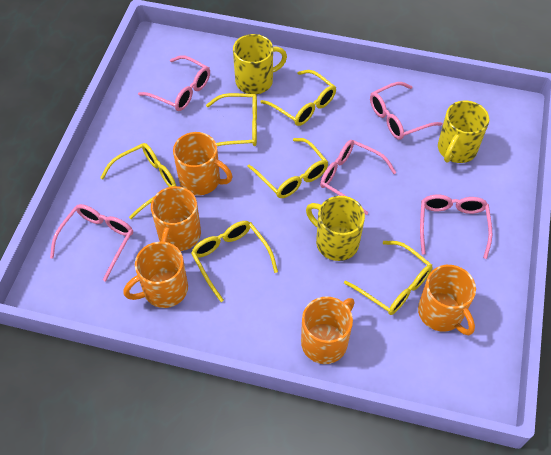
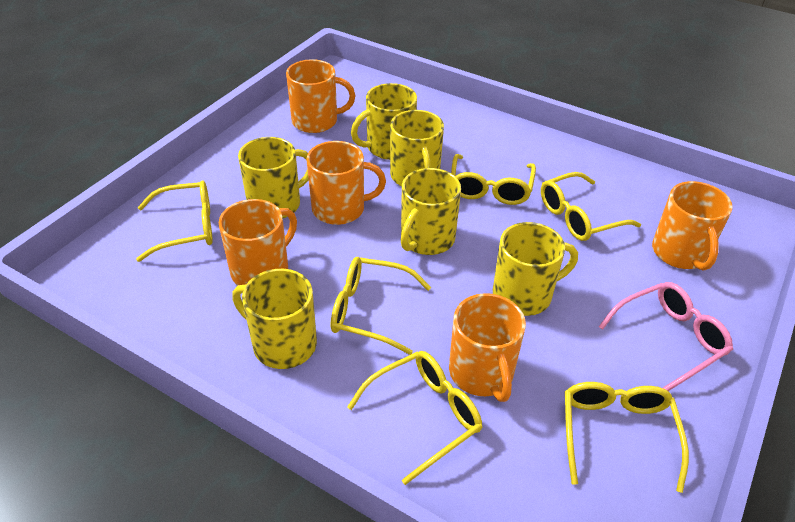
pink glasses: [50,204,133,281] [138,55,210,111] [320,140,397,215] [370,82,443,140] [420,195,492,259] = 5 -> [599,282,733,391] = 1
yellow mug: [233,34,287,94] [306,196,365,261] [438,101,489,163] = 3 -> [232,269,317,369] [238,137,309,218] [351,83,417,160] [390,110,444,186] [401,168,461,255] [493,222,578,316] = 6

